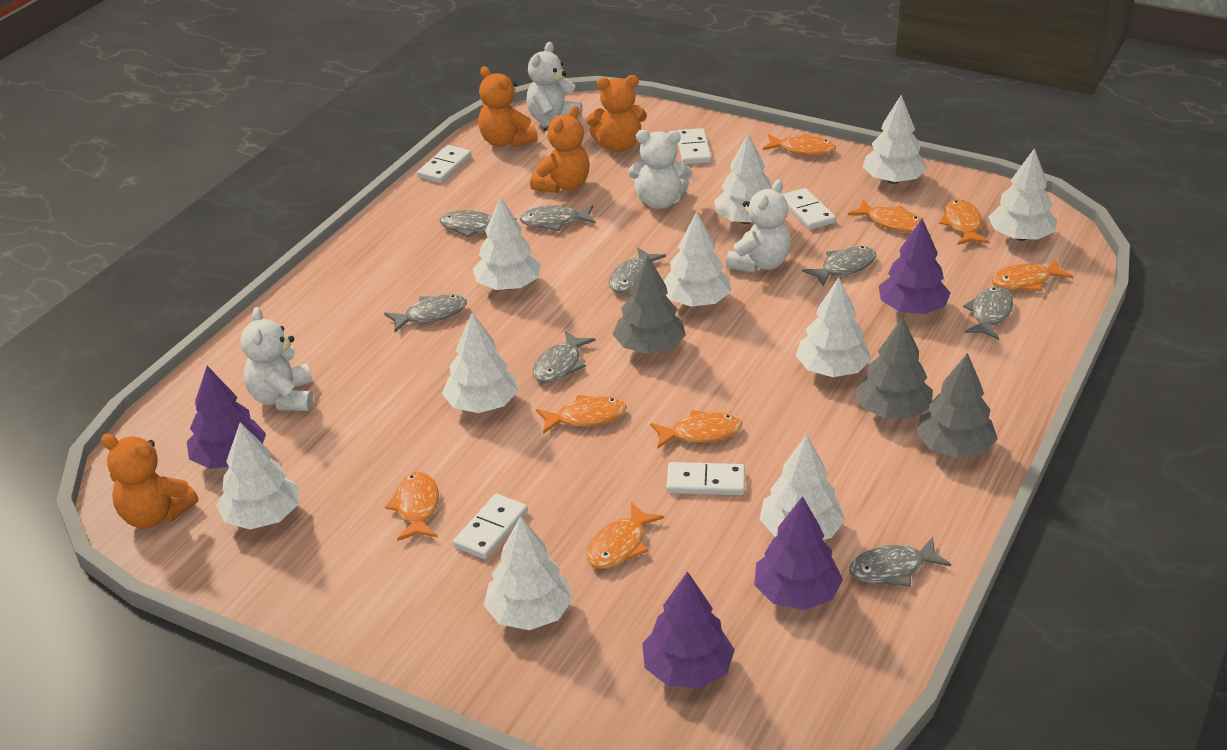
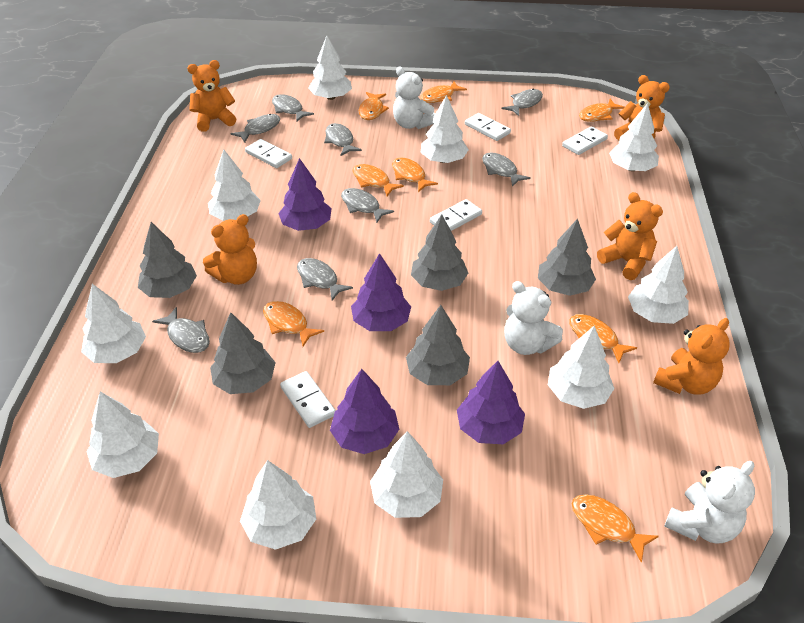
grey tree: [613,256,686,354] [855,317,933,418] [916,353,998,458] = 3 -> [138,222,197,298] [210,312,276,394] [406,305,470,385] [411,214,468,291] [538,218,596,296] = 5
orange teddy bear: [101,434,198,529] [478,66,538,147] [530,106,590,193] [586,75,647,152] = 4 -> [187,60,236,132] [203,214,257,285] [597,192,663,280] [614,75,670,140] [653,318,730,395] = 5
white teddy bear: [240,307,313,411] [526,42,582,127] [628,130,692,209] [726,179,791,272] = 4 -> [393,67,435,129] [504,281,563,355] [665,461,755,544] = 3

